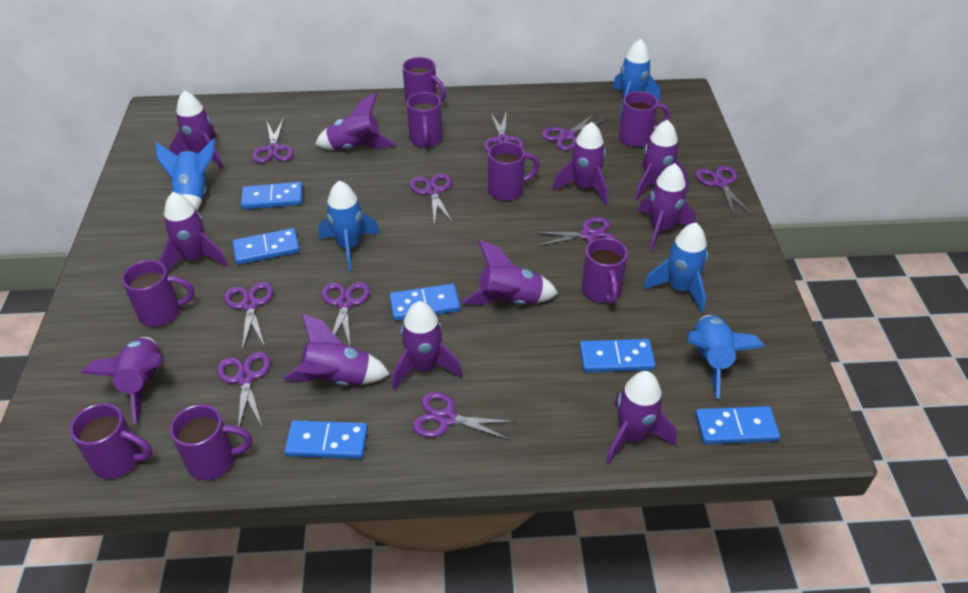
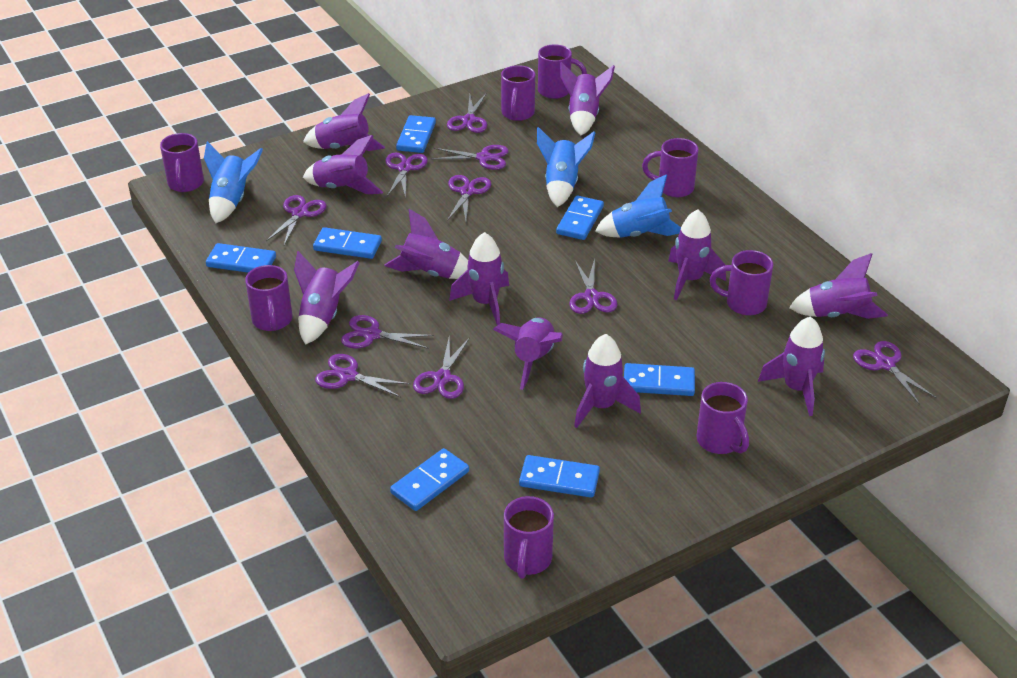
blue domino: [232,228,300,265] [241,182,303,210] [285,420,368,459] [389,284,461,321] [580,339,656,372] [695,406,780,444] = 6 -> [206,243,276,273] [313,227,382,259] [390,448,469,511] [396,115,436,153] [519,455,600,498] [556,196,604,240] [624,363,695,396] = 7
blue rocket: [155,138,215,211] [318,180,380,271] [612,39,660,117] [643,222,708,313] [687,315,765,399] = 5 -> [204,141,263,223] [537,127,595,207] [595,174,681,238] = 3

